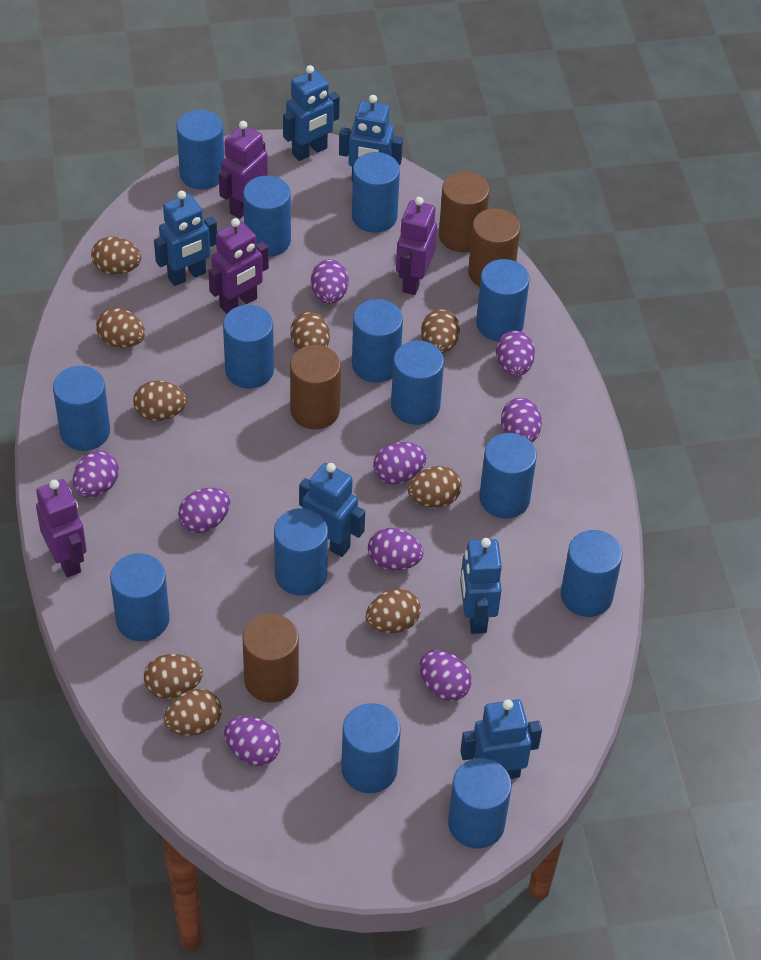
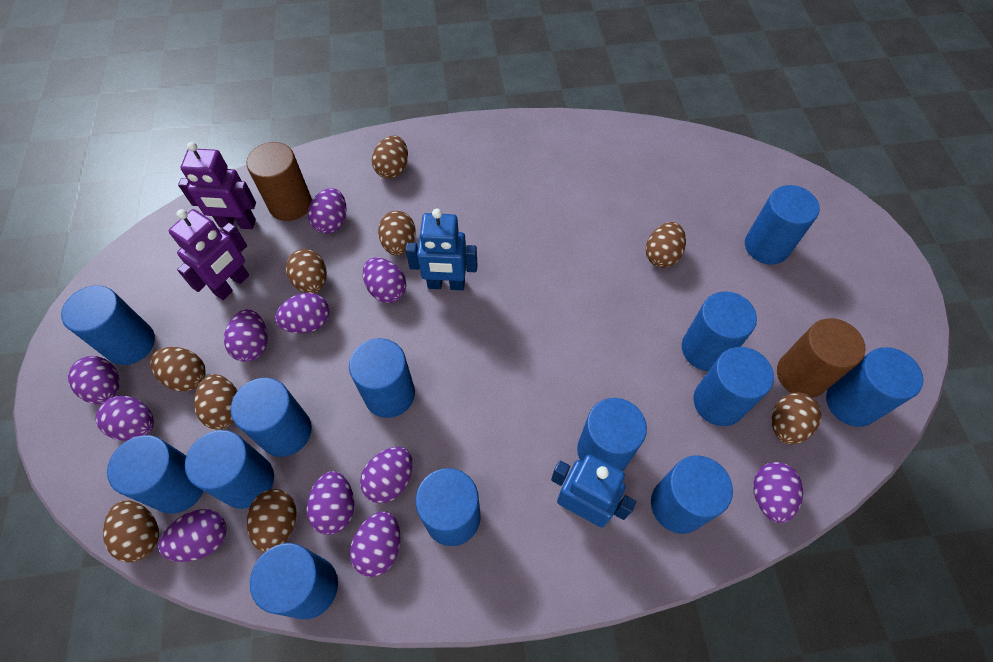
blue cylinder: [53,366,110,451] [110,553,170,641] [177,110,224,190] [223,305,274,389] [243,176,291,257] [274,508,328,596] [341,703,401,793] [352,152,400,233] [352,299,403,383] [391,341,444,425] [448,758,512,848] [476,259,530,341] [479,433,537,518] [561,530,623,617] = 14 -> [61,285,155,365] [107,435,204,514] [185,430,274,509] [231,378,312,457] [250,543,338,619] [349,338,415,418] [416,468,481,546] [577,398,647,471] [651,456,733,534] [682,291,757,371] [693,347,774,426] [745,185,820,265] [826,347,923,427] = 13
blue robot: [154,190,217,286] [283,65,340,161] [299,463,365,557] [339,95,403,182] [460,538,502,634] [460,699,542,779] = 6 -> [405,209,477,290] [551,455,636,528] = 2
brown cylinder: [242,614,299,703] [290,345,341,429] [439,171,490,252] [468,208,520,287] = 4 -> [247,142,312,221] [777,318,865,398] = 2
purple egg: [73,450,119,498] [178,488,230,533] [224,716,281,766] [311,259,349,304] [368,528,424,570] [373,442,427,484] [420,650,471,701] [496,331,535,376] [501,398,542,442] = 9 -> [68,356,119,404] [95,396,154,441] [158,509,227,562] [224,309,268,362] [275,293,330,333] [307,471,354,535] [308,188,346,234] [350,511,400,577] [360,447,413,504] [363,257,406,303] [753,462,803,523] = 11
purple robot: [36,479,87,577] [208,218,269,314] [219,121,268,219] [396,197,437,295] = 4 -> [169,209,249,300] [178,142,256,229] = 2

